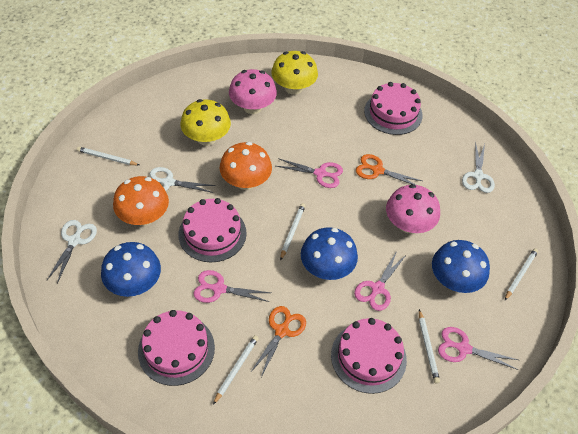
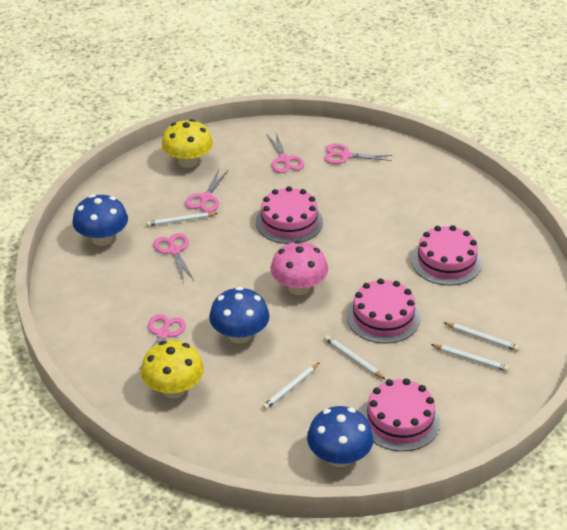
orange mushroom: [113,176,169,226] [220,142,272,190] = 2 -> none = 0
orange scissors: [250,306,306,377] [356,154,422,185] = 2 -> none = 0
pink mushroom: [229,69,277,114] [386,184,440,233] = 2 -> [271,241,328,295] = 1
pink scissors: [193,270,271,303] [276,158,343,188] [354,251,407,311] [438,327,518,370] = 4 -> [139,314,186,369] [153,233,194,282] [185,170,228,212] [267,133,304,173] [324,144,392,164] = 5
white scissors: [47,220,97,283] [150,167,216,193] [462,142,495,193] = 3 -> none = 0

